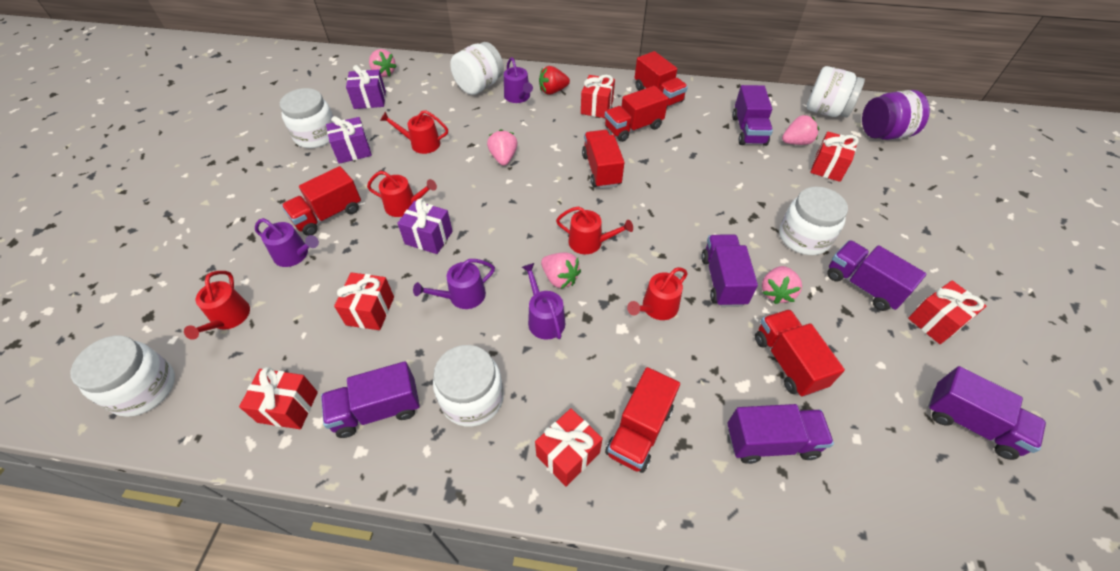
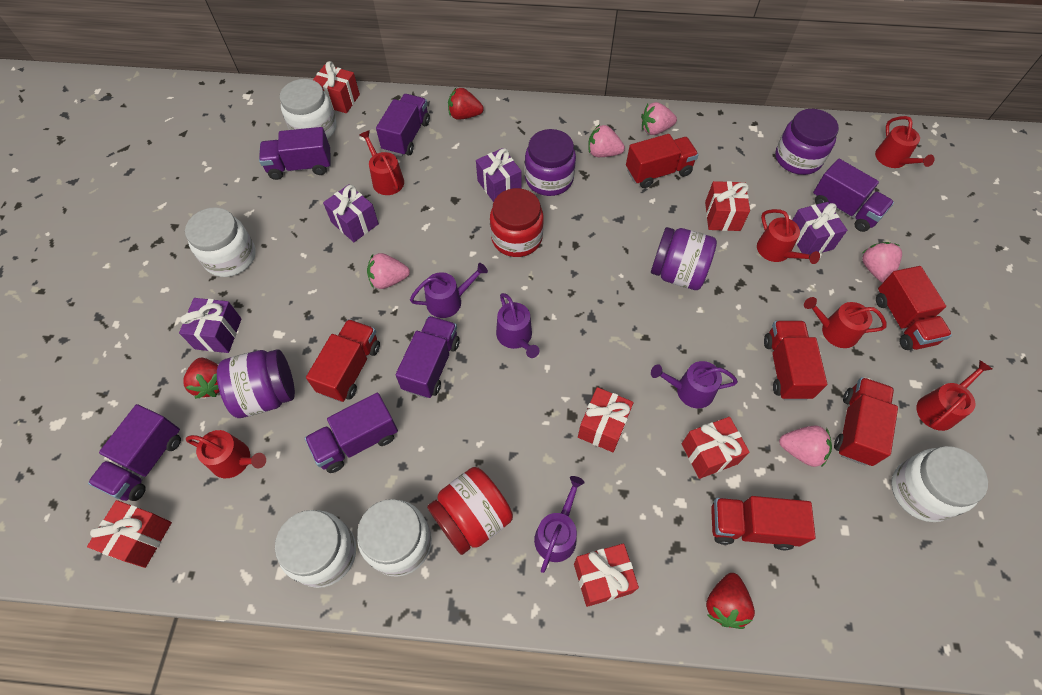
purple gift: [326,116,372,164] [346,65,386,109] [397,198,453,254] = 3 -> [179,298,242,353] [323,185,379,242] [476,148,522,202] [792,202,847,254] = 4
purple jar: [862,90,930,140] = 1 -> [217,349,295,418] [525,129,576,196] [651,227,717,290] [775,109,839,175] = 4
red jar: none = 0 -> [427,467,513,555] [490,188,544,257] = 2
red strawberry: [539,66,570,95] = 1 -> [183,358,220,399] [448,88,484,120] [706,573,755,629] = 3
red watering can: [184,271,250,340] [367,171,437,217] [380,110,448,154] [556,206,633,254] [627,267,687,320] = 5 -> [186,430,266,478] [360,130,404,195] [757,209,820,264] [804,297,886,348] [875,116,934,168] [916,360,992,431] = 6
white jar: [71,336,175,417] [280,88,333,148] [433,345,504,427] [450,42,504,95] [779,187,848,255] [806,66,865,118] = 6 -> [185,207,256,277] [275,510,356,588] [280,79,337,139] [357,499,432,577] [891,446,988,522] = 5

